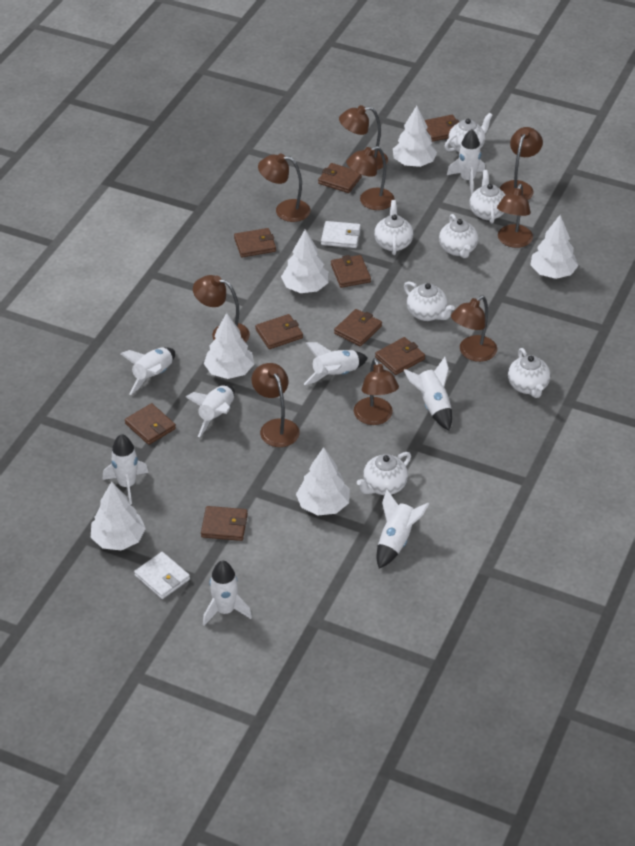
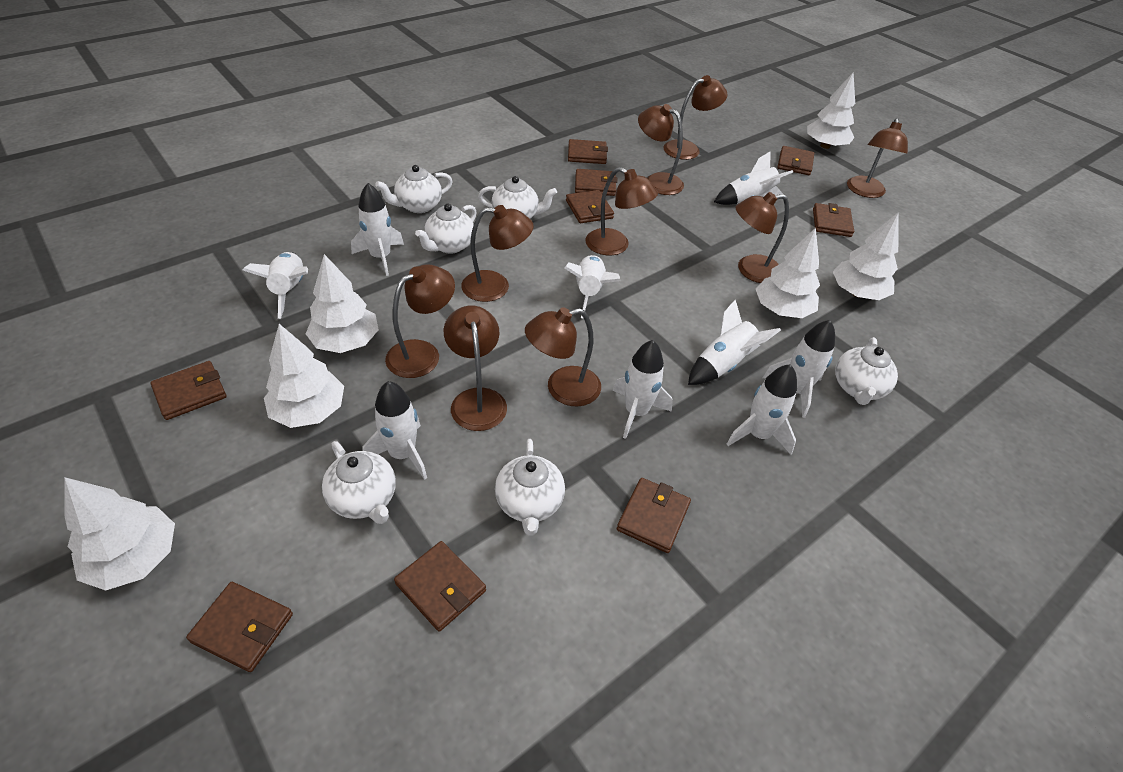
white rocket: [103,434,149,505] [120,347,175,395] [186,385,235,438] [203,560,252,626] [304,342,367,385] [377,489,429,568] [404,357,452,430] [447,129,485,194] = 8 -> [243,252,308,319] [351,183,404,276] [362,381,427,480] [564,255,621,318] [613,340,673,439] [688,299,781,385] [714,151,793,205] [727,364,797,454] [763,320,835,418] = 9
white teapot: [357,452,411,495] [374,200,413,255] [404,281,455,321] [439,214,478,258] [445,113,493,152] [470,170,505,224] [508,348,550,398] = 7 -> [322,441,396,524] [375,165,453,213] [415,204,477,254] [478,176,557,219] [495,439,565,536] [835,337,898,405] = 6
white wallet: [134,552,190,599] [321,221,361,248] = 2 -> none = 0

